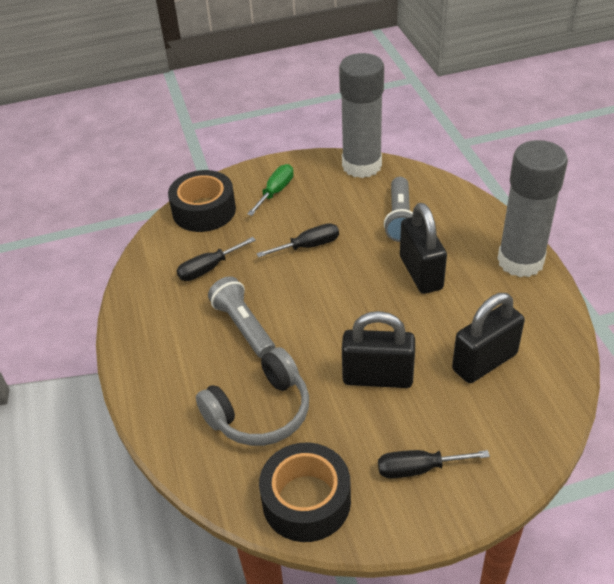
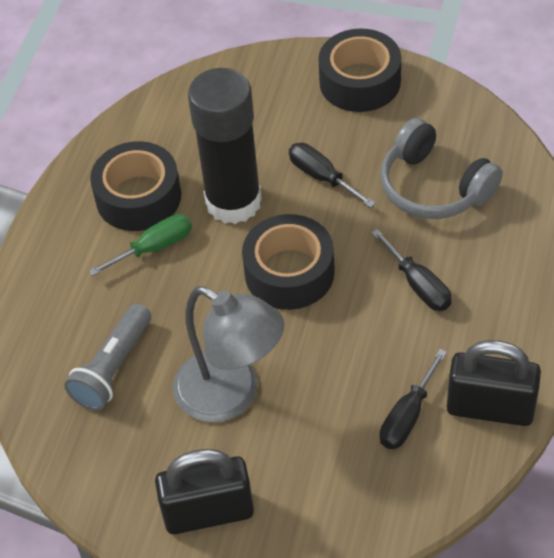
black glue stick: none = 0 -> [188,68,262,224] = 1
black padlock: [342,311,415,388] [400,203,447,294] [452,293,525,383] = 3 -> [155,449,254,534] [447,340,541,426] = 2
black tape: [168,170,236,232] [259,442,351,542] = 2 -> [90,141,181,231] [242,214,335,310] [318,29,401,112] = 3
grey flashlight: [208,276,275,358] [384,177,413,242] = 2 -> [64,303,151,410] = 1
grey glue stick: [339,53,384,178] [497,140,568,277] = 2 -> none = 0
grey lamp: none = 0 -> [173,287,284,422] = 1

